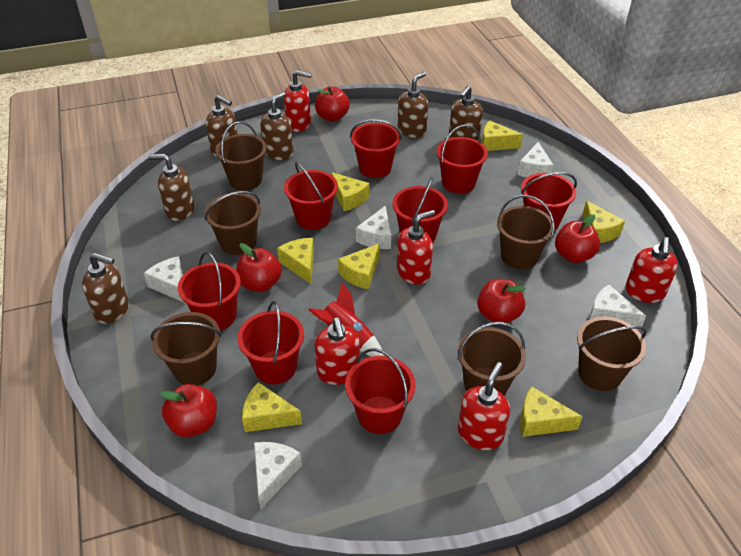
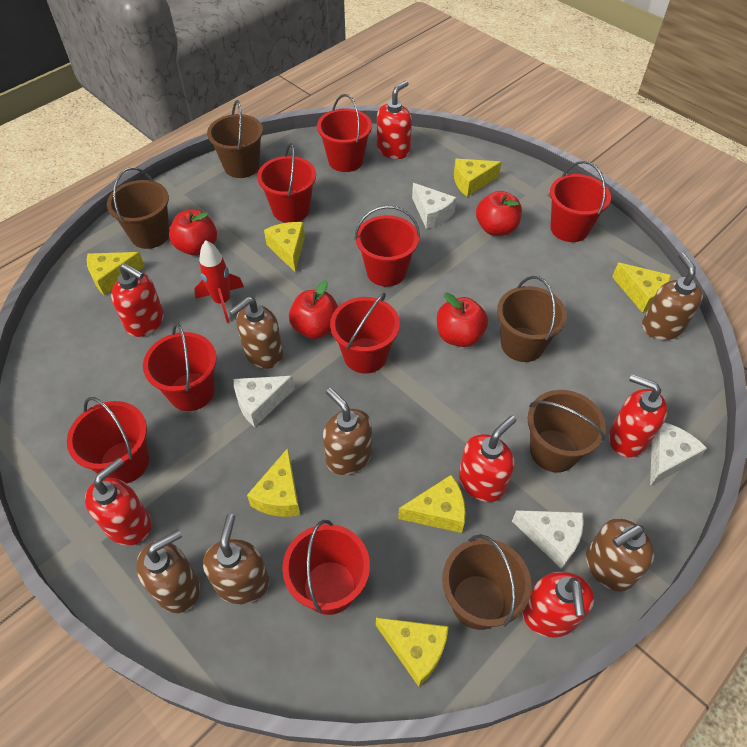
brown bucket: [151,312,221,385] [205,191,261,255] [215,121,267,191] [458,322,526,396] [497,195,555,269] [577,317,646,391] = 6 -> [107,167,169,249] [207,100,263,178] [442,534,532,630] [497,276,567,362] [528,390,606,472] = 5
red apple: [160,384,217,437] [236,243,282,292] [315,87,350,121] [477,279,526,323] [555,214,600,263] = 5 -> [169,210,217,256] [289,280,338,339] [437,293,488,347] [476,191,522,236] = 4
red soap dispenser: [284,70,312,132] [314,317,360,385] [397,210,435,285] [458,362,510,450] [625,237,678,303] = 5 -> [85,458,151,545] [111,263,164,337] [377,81,412,159] [459,416,516,502] [522,572,594,638] [609,374,667,457] = 6
white cheese: [144,256,185,303] [254,442,302,509] [356,206,391,249] [517,142,554,178] [589,285,646,330] = 5 -> [234,376,295,427] [412,183,456,229] [512,510,584,569] [650,422,707,486] = 4

